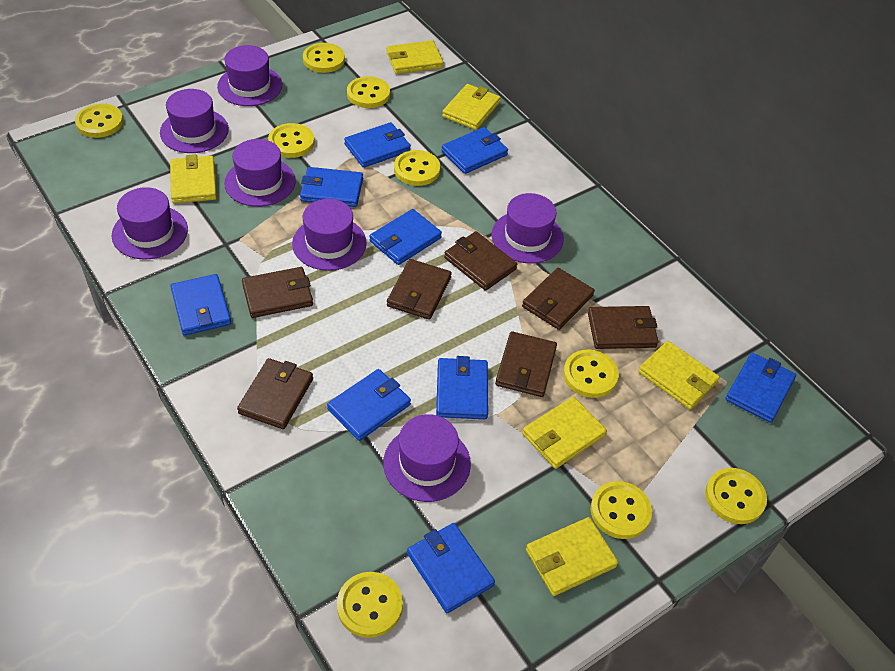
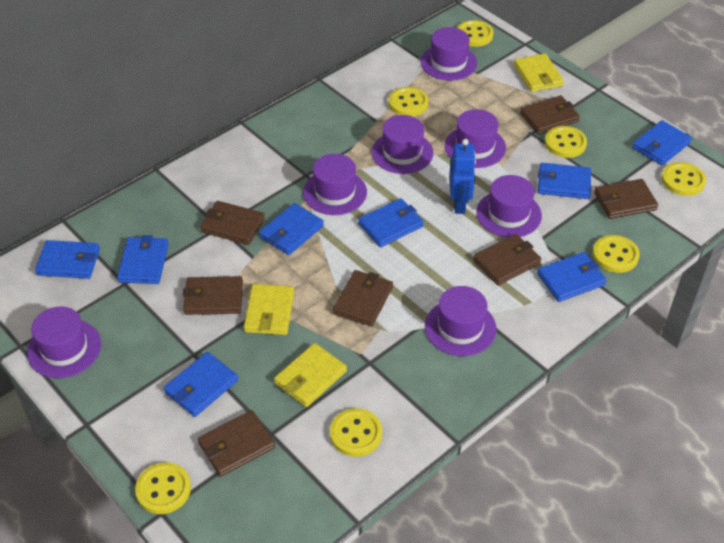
blue robot: none = 0 -> [449,139,476,214] = 1
blue wallet: [171,274,231,336] [300,167,363,207] [327,369,411,441] [344,122,411,168] [369,209,442,265] [407,523,495,613] [436,356,488,419] [441,127,508,174] [726,353,796,423] = 9 -> [35,240,100,279] [117,235,169,284] [163,352,238,417] [259,203,324,255] [358,198,424,247] [537,252,607,302] [538,163,591,199] [632,120,692,165] = 8
yellow button: [75,104,123,138] [268,123,314,158] [303,43,345,73] [337,572,403,638] [347,76,390,108] [394,150,440,186] [563,349,619,398] [590,481,652,539] [705,468,767,524] = 9 -> [135,462,191,514] [330,408,382,457] [389,87,429,116] [457,20,493,47] [545,126,587,158] [593,235,640,273] [662,162,706,196] = 7
yellow wallet: [170,154,217,203] [386,40,443,74] [442,84,500,130] [522,397,607,469] [526,517,618,596] [638,341,720,409] = 6 -> [244,284,294,335] [274,343,347,407] [514,53,564,92] = 3

